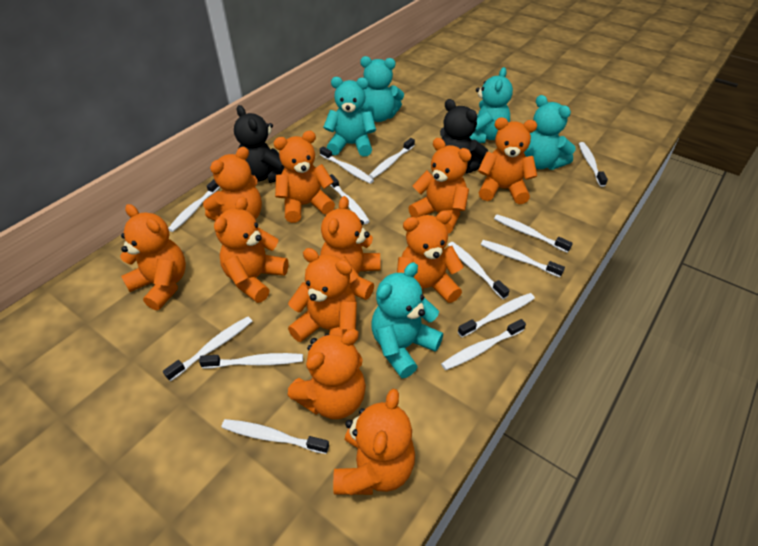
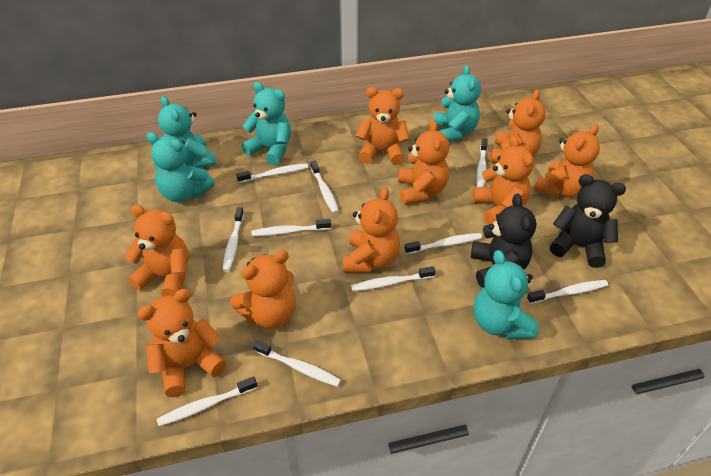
orange teddy bear: [120,204,186,311] [203,147,262,221] [214,197,288,303] [274,131,335,223] [287,329,366,419] [288,248,357,342] [320,196,381,300] [333,389,415,495] [397,210,464,303] [408,138,472,234] [478,118,537,204] = 11 -> [125,205,188,297] [137,289,226,397] [230,250,296,329] [343,188,400,273] [356,87,410,165] [398,120,449,205] [472,135,534,225] [490,90,545,163] [534,124,600,198] = 9
white toothbrush: [163,316,252,381] [168,179,220,232] [199,353,303,368] [222,419,329,454] [320,147,374,184] [330,174,370,224] [369,138,415,179] [441,319,526,370] [448,242,510,299] [458,293,535,337] [481,240,565,277] [494,215,573,253] [579,142,608,187] = 13 -> [157,376,257,426] [223,207,244,272] [236,163,309,183] [251,219,331,236] [253,340,341,387] [310,161,339,214] [351,266,436,291] [404,233,482,254] [476,138,488,187] [527,280,608,304] = 10

